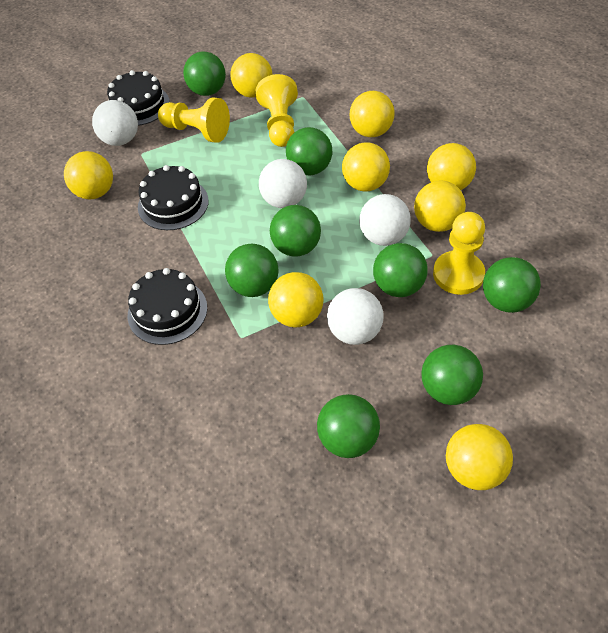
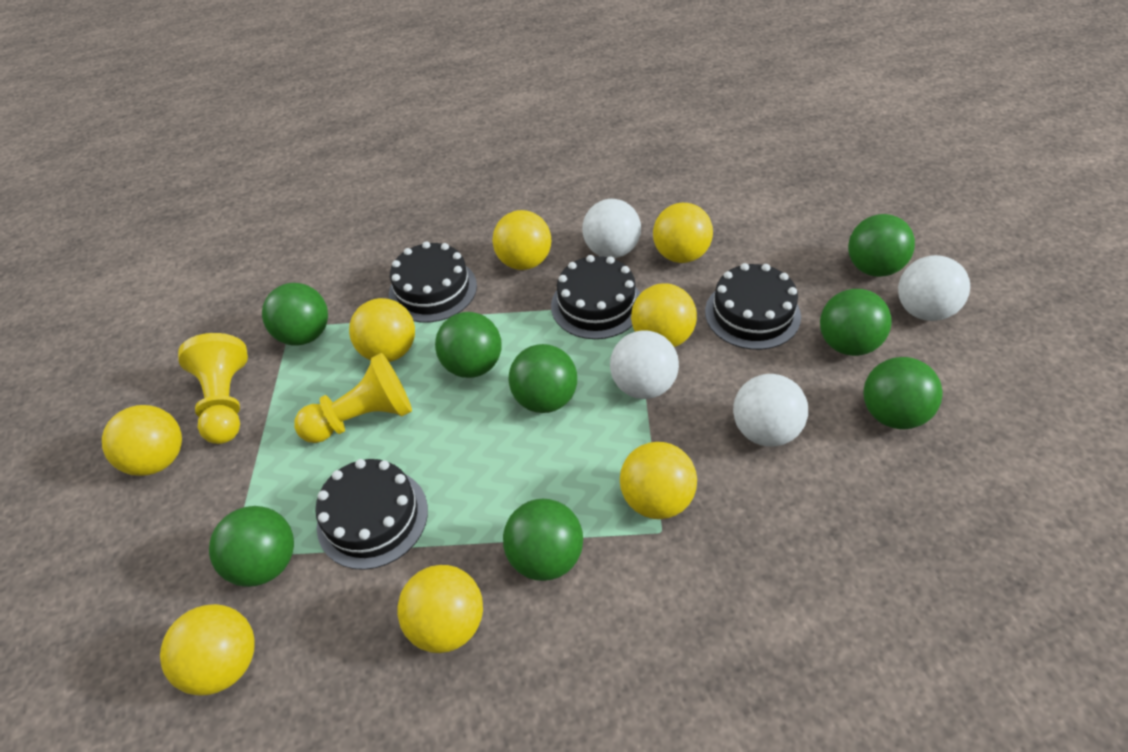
black cake: [107,70,170,126] [128,268,207,345] [138,165,209,230] = 3 -> [315,459,428,570] [389,241,477,322] [551,255,640,339] [705,263,801,350] = 4
yellow pawn: [158,97,230,143] [255,74,298,147] [433,212,485,295] = 3 -> [178,333,248,444] [294,353,412,443] = 2

